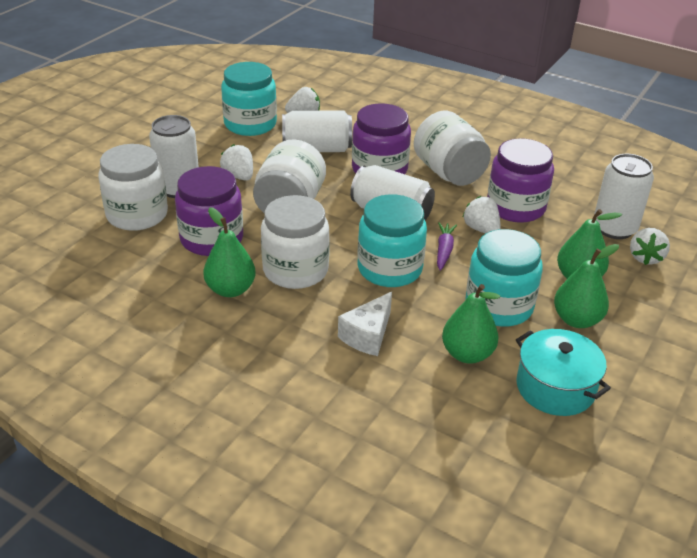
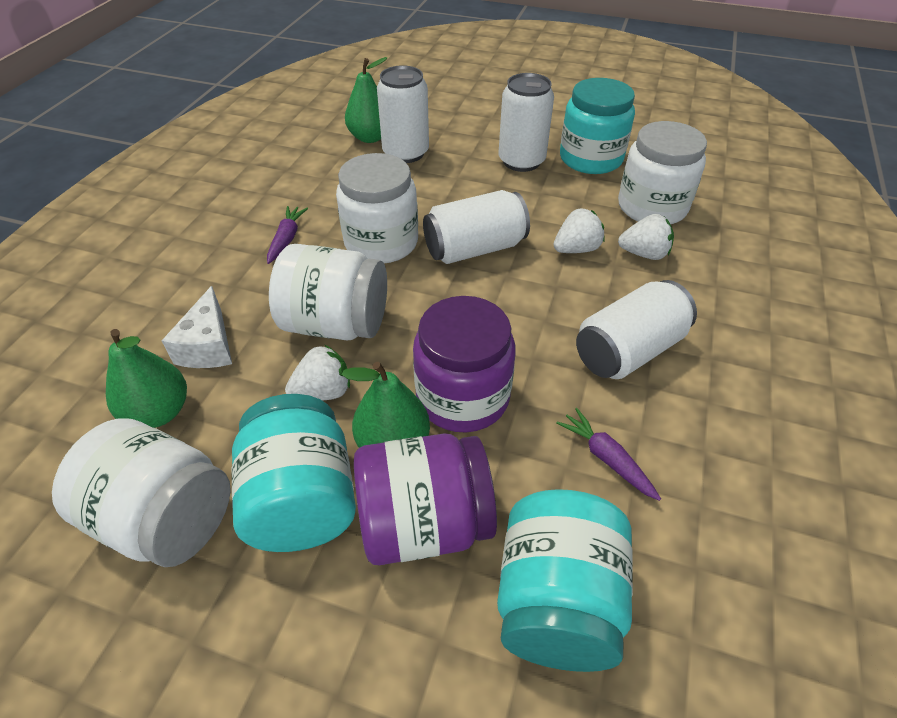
green pear: [203,207,256,297] [442,284,500,364] [554,244,619,328] [557,209,622,279] = 4 -> [106,329,187,428] [342,362,430,448] [345,57,387,143] = 3
purple carrot: [437,222,457,271] = 1 -> [267,206,308,264] [556,408,661,501] = 2
purple jar: [175,166,243,256] [352,103,411,174] [487,138,554,223] = 3 -> [354,433,497,565] [413,296,516,432] = 2
turquoise pot: [516,329,611,416] = 1 -> none = 0
white strawberry: [220,144,253,181] [285,87,320,113] [463,196,501,234] [630,228,670,265] = 4 -> [285,345,350,401] [554,208,605,253] [618,214,674,260] = 3

